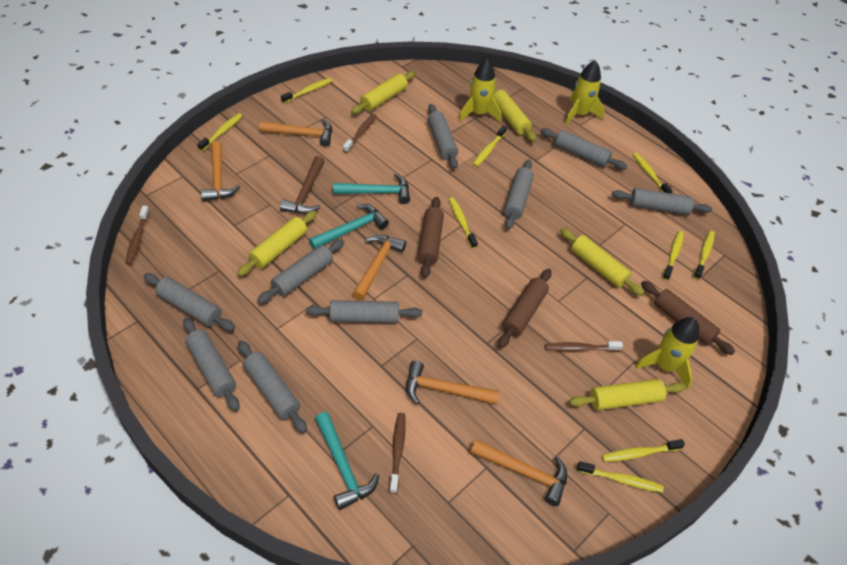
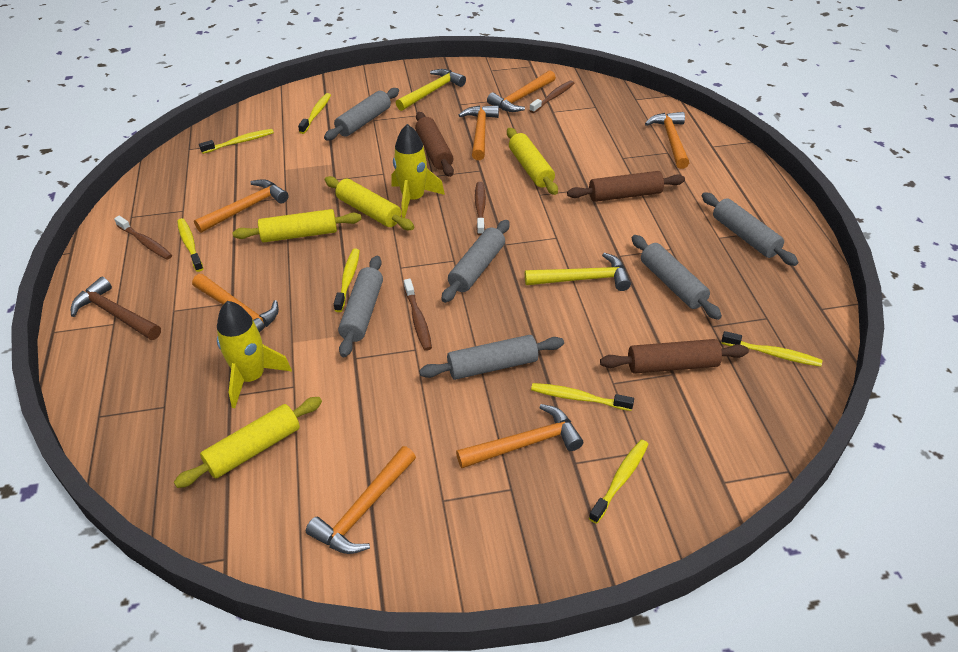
grey rolling pin: [144,273,235,331] [183,318,240,411] [238,341,307,433] [257,239,345,304] [306,300,422,323] [428,104,458,169] [504,159,534,229] [540,128,627,170] [612,188,712,215] = 9 -> [324,88,399,140] [338,256,383,357] [419,335,564,380] [441,220,510,303] [632,235,722,320] [702,192,798,266] = 6
orange hammer: [201,141,240,201] [260,119,332,147] [353,235,406,300] [406,361,499,405] [470,440,567,506] = 5 -> [192,274,279,333] [194,179,289,233] [306,446,416,554] [456,404,583,468] [459,105,499,160] [487,70,556,112] [645,112,689,169] = 7
turquoise hammer: [309,204,389,249] [315,412,379,510] [333,174,410,204] = 3 -> none = 0
yellow hammer: none = 0 -> [396,69,466,111] [525,253,631,291] = 2
yellow rocket: [458,59,501,122] [565,60,605,125] [635,317,699,390] = 3 -> [217,301,292,408] [391,124,445,218] = 2
yellow rolling pin: [237,210,317,276] [351,71,415,114] [493,86,536,142] [560,228,644,296] [569,379,686,410] = 5 -> [174,397,322,488] [233,209,362,242] [325,176,414,230] [507,128,558,195] = 4
yellow toothbrush: [197,113,243,151] [281,78,333,103] [449,197,478,249] [473,125,507,167] [577,461,664,493] [602,439,685,462] [633,153,673,193] [663,231,684,281] [694,231,715,280] = 9 -> [177,218,203,272] [199,129,274,154] [298,93,331,134] [334,249,360,312] [531,383,634,411] [589,440,649,524] [721,331,822,367] = 7

